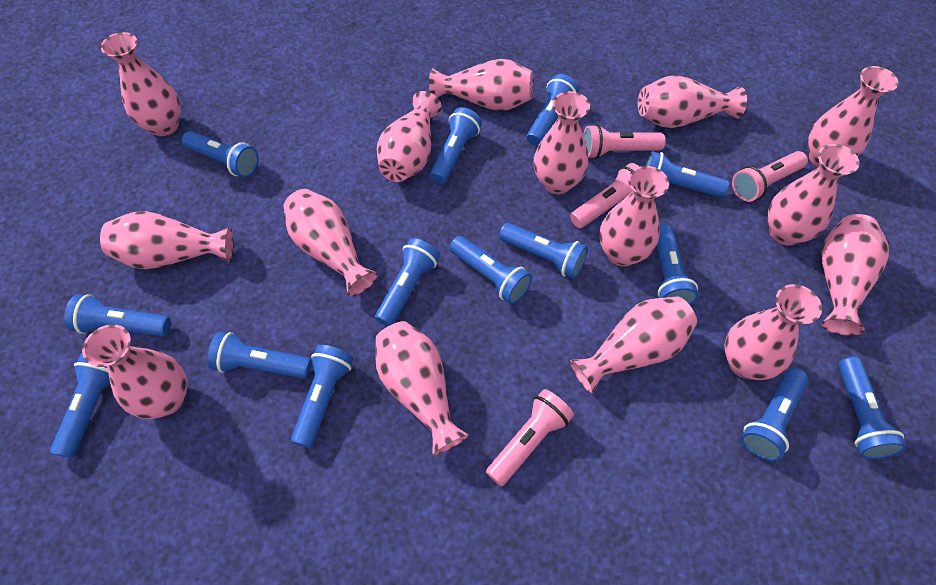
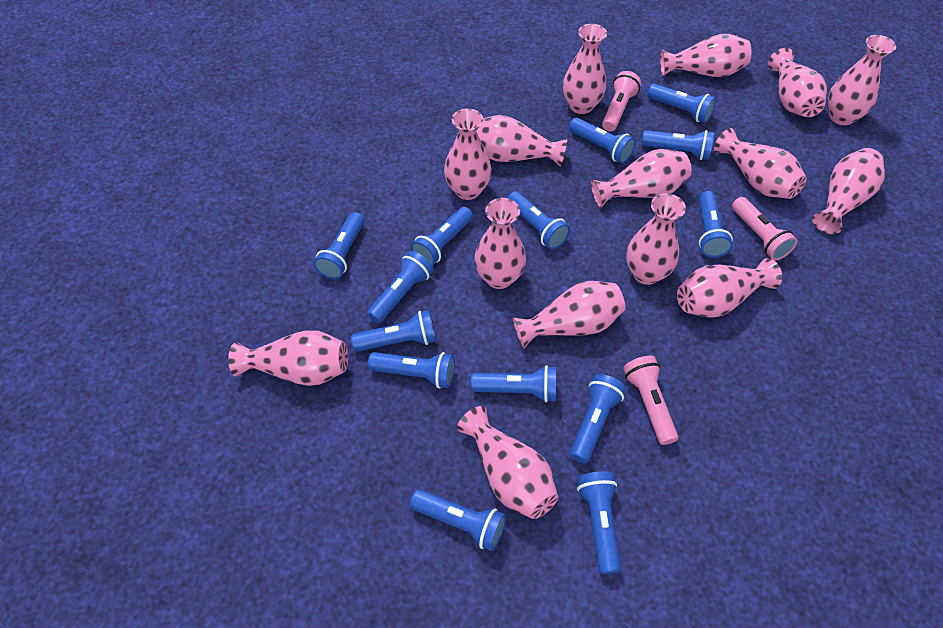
pink flashlight: [486,389,574,486] [570,163,640,228] [583,124,665,159] [732,151,808,202] = 4 -> [602,71,641,132] [623,356,678,445] [732,197,797,260] = 3

